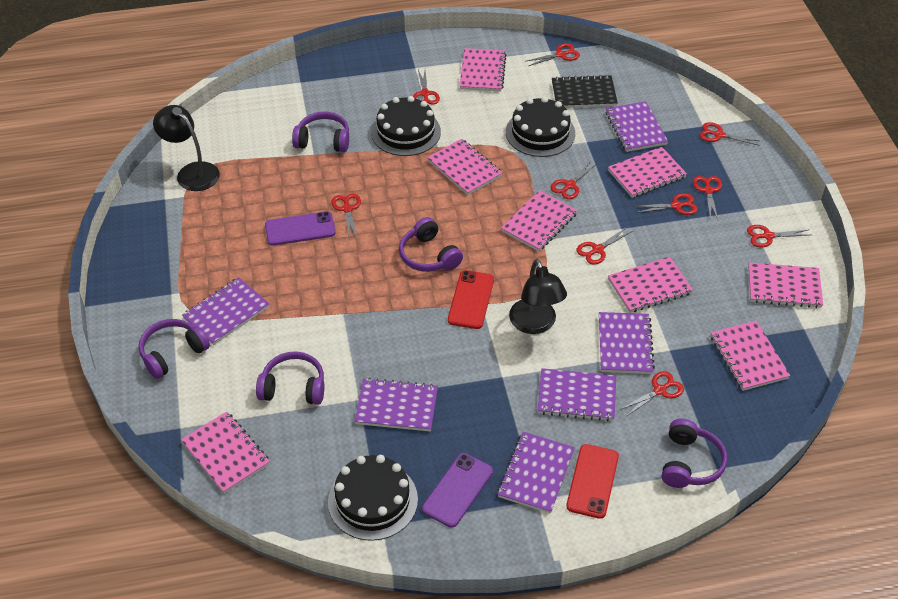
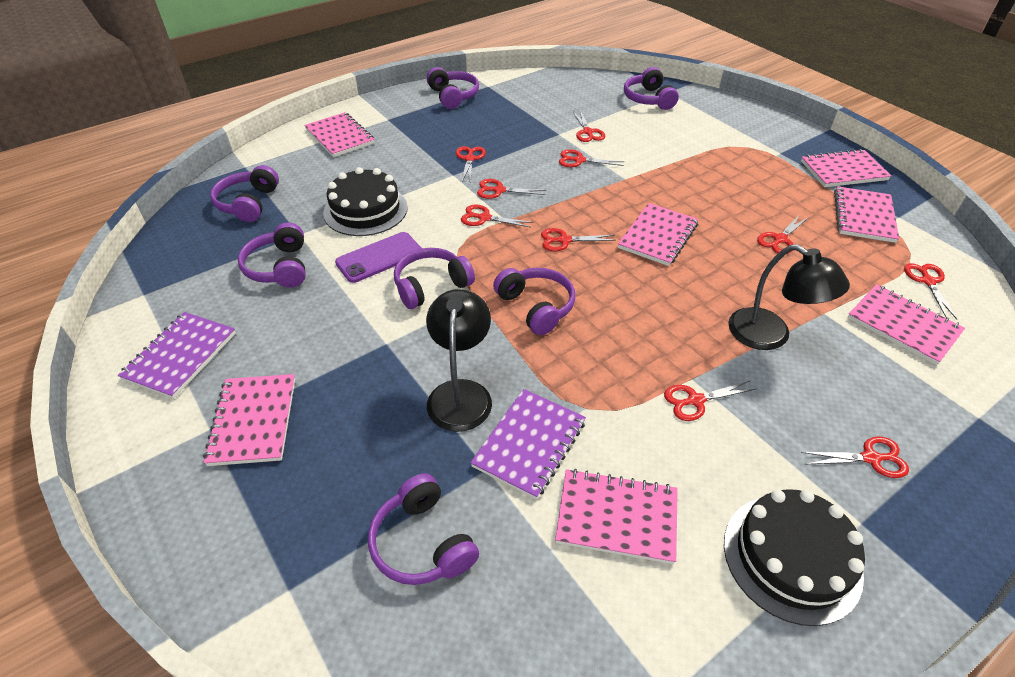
black cake: [328,455,418,541] [371,96,441,156] [506,97,575,157] = 3 -> [323,167,408,236] [724,489,865,626] = 2
black notebook: [552,75,618,108] = 1 -> none = 0
pink notebook: [181,412,270,494] [427,139,503,195] [460,48,506,92] [501,190,578,251] [608,147,687,198] [608,257,693,313] [711,321,791,391] [748,262,823,308] = 8 -> [203,374,295,466] [304,112,375,157] [555,469,678,564] [618,203,699,266] [801,149,891,187] [834,186,899,243] [848,284,965,365] = 7
purple headphones: [139,319,210,379] [256,352,324,405] [292,112,349,152] [399,217,463,272] [662,418,727,488] = 5 -> [210,165,279,222] [238,222,306,288] [368,473,479,585] [394,248,475,309] [427,67,479,109] [493,268,575,335] [624,67,679,110] = 7
purple notebook: [182,277,270,345] [355,378,438,432] [498,432,575,514] [538,368,616,421] [599,312,655,374] [606,101,668,152] = 6 -> [118,312,236,399] [470,389,586,499] = 2
purple phone: [265,211,336,246] [422,453,493,528] = 2 -> [335,232,422,283] = 1
red phone: [448,270,494,329] [566,444,619,519] = 2 -> none = 0

